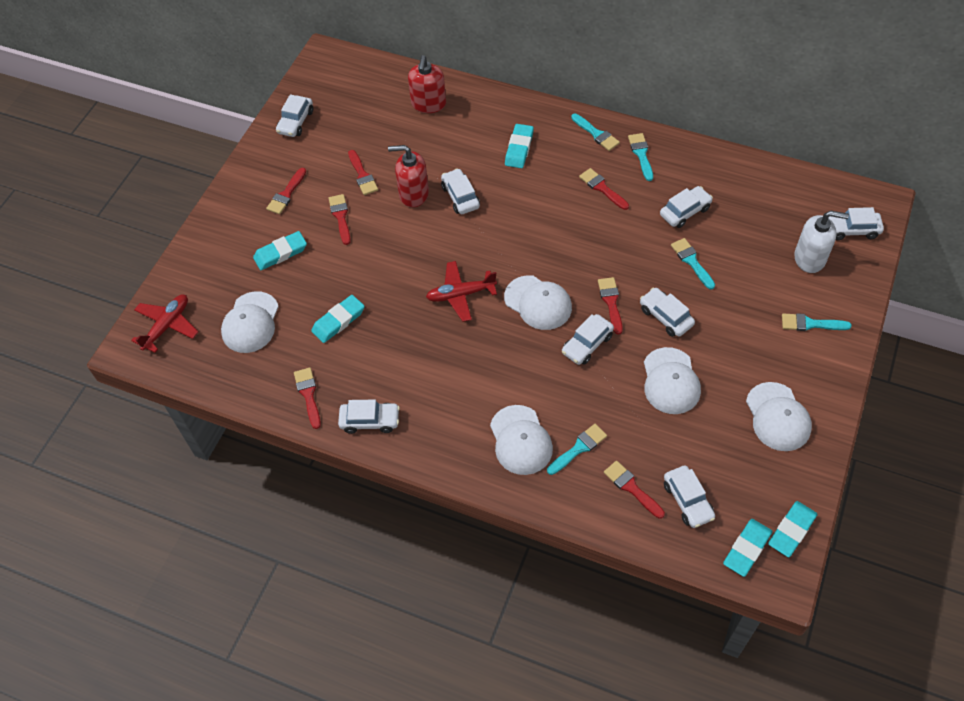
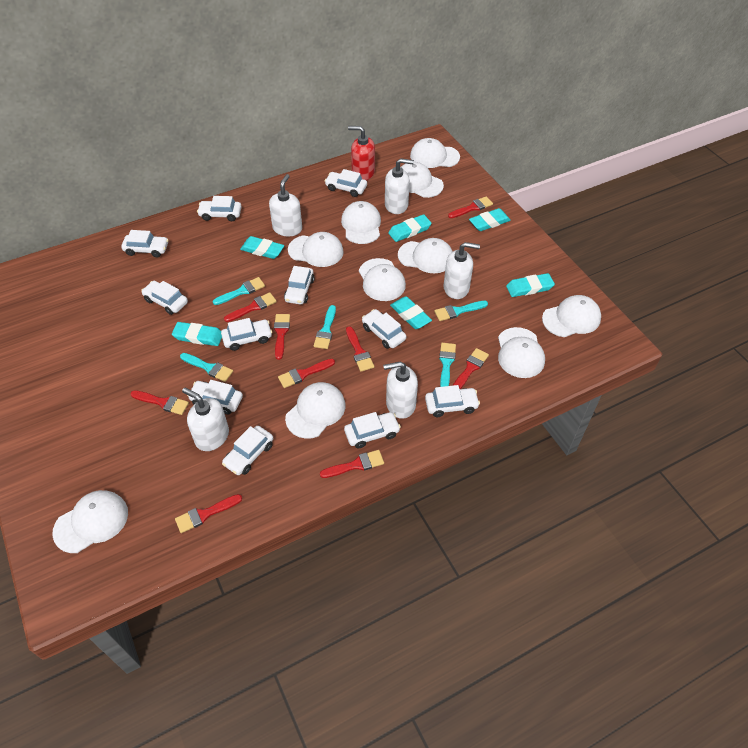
red brush: [266,168,306,214] [294,368,321,429] [329,194,351,245] [348,150,378,195] [579,168,629,210] [598,277,623,335] [604,461,665,519] = 7 -> [130,390,189,415] [175,494,242,533] [224,292,277,322] [274,314,290,360] [278,359,335,388] [320,450,384,478] [346,326,374,372] [448,196,493,218] [453,348,489,389] = 9
red plane: [131,295,198,353] [426,261,497,322] = 2 -> none = 0
red soap dispenser: [388,145,429,207] [408,55,446,113] = 2 -> [348,126,375,181] = 1
turquoise eraser: [253,231,307,270] [311,295,365,343] [505,124,534,168] [723,519,772,577] [768,501,818,557] = 5 -> [172,322,222,346] [240,236,284,259] [388,214,432,242] [390,296,432,329] [469,208,511,231] [506,273,555,297] = 6
white cap: [221,291,279,353] [490,405,553,475] [504,275,572,330] [644,347,701,414] [746,382,812,451] = 5 -> [52,490,128,553] [285,382,345,439] [288,232,344,267] [341,201,381,244] [359,258,406,301] [398,238,453,273] [401,162,444,198] [410,138,460,168] [498,327,545,378] [542,295,601,337] = 10
white car: [276,94,313,137] [338,400,400,434] [441,168,480,214] [562,314,614,365] [640,287,695,337] [660,186,713,228] [664,465,715,528] [829,207,884,240] = 8 -> [121,230,169,257] [141,281,188,315] [187,380,243,414] [197,196,242,221] [221,318,272,351] [222,426,273,475] [284,266,315,304] [325,169,367,197] [344,412,401,448] [362,309,406,349] [425,385,480,417] = 11
white soap dispenser: [794,211,849,273] = 1 -> [182,388,229,451] [269,174,302,236] [383,361,418,419] [385,158,414,214] [443,242,480,299] = 5

